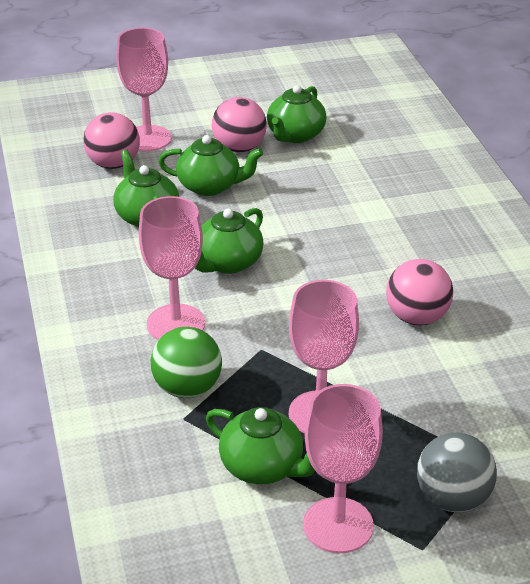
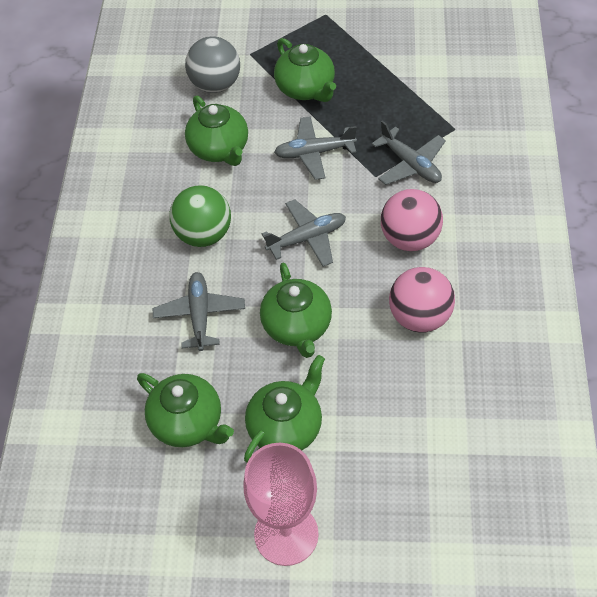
grey plane: none = 0 -> [153,272,245,351] [262,199,346,267] [274,116,357,180] [372,121,446,185] = 4
pink ball: [83,112,140,169] [212,97,267,153] [386,259,453,325] = 3 -> [381,189,443,251] [389,267,455,333] = 2
pink goblet: [116,28,172,152] [139,196,205,340] [289,280,359,434] [303,384,383,553] = 4 -> [243,443,319,566] = 1

